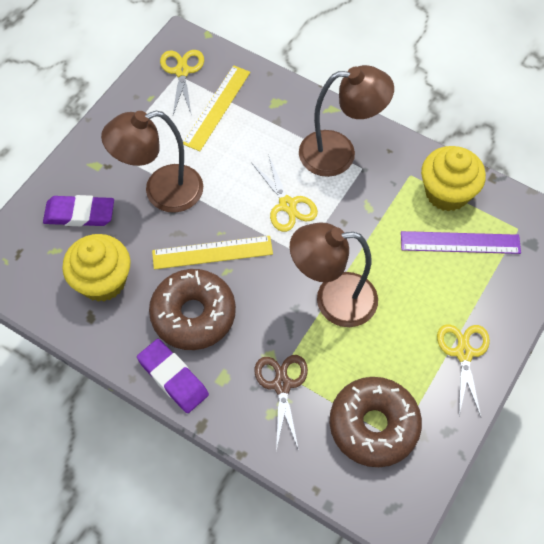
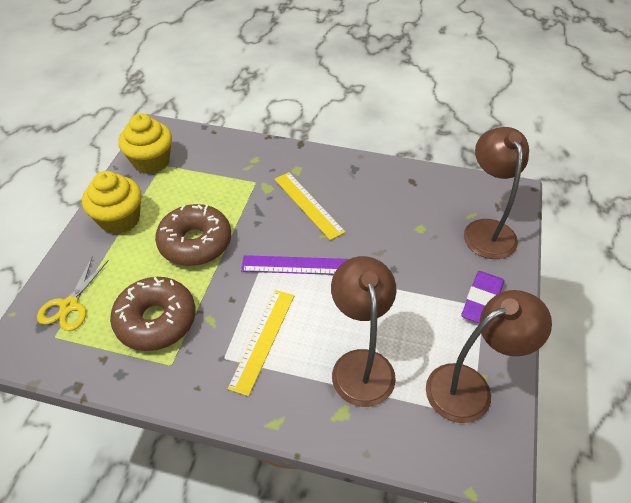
brown scissors: [254,355,308,451] = 1 -> none = 0
purple eraser: [43,195,114,226] [137,339,209,413] = 2 -> [461,271,504,324] = 1
yellow scissors: [160,50,204,116] [251,154,318,232] [437,324,490,417] = 3 -> [37,258,109,331] = 1

